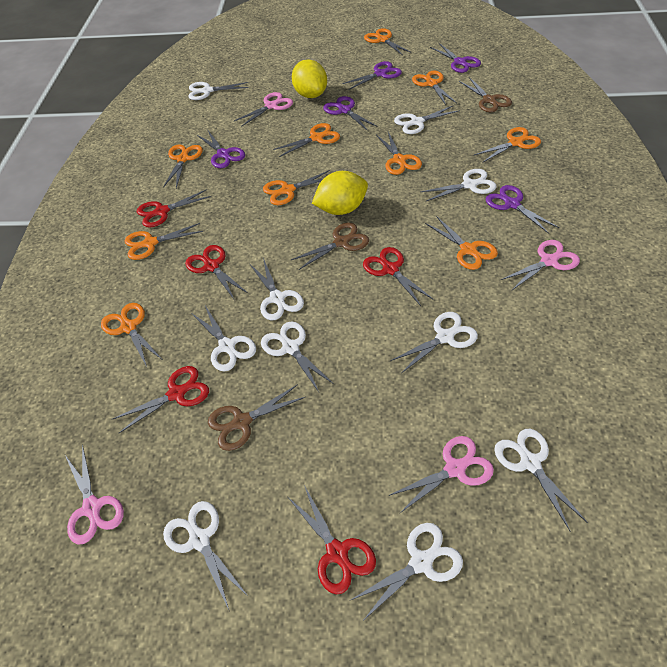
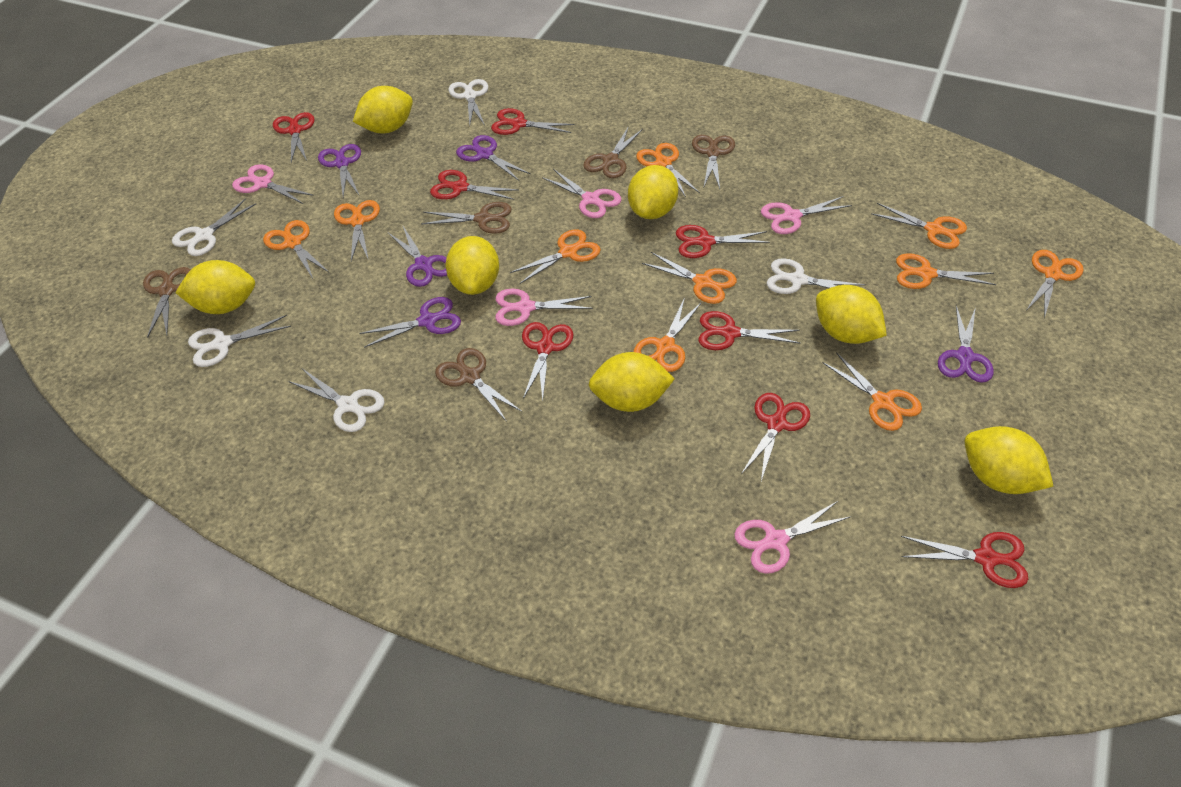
brown scissors: [208,384,305,451] [291,223,369,270] [459,77,512,112] = 3 -> [143,267,190,338] [422,202,512,234] [435,348,522,422] [583,126,643,178] [692,135,735,189] = 5
pink scissors: [65,445,124,545] [234,92,293,127] [388,436,494,513] [501,240,580,291] = 4 -> [232,164,314,204] [495,289,593,326] [542,169,622,218] [734,500,852,574] [761,196,852,234] = 5
red scissors: [113,366,209,433] [137,189,211,228] [185,245,248,299] [288,485,376,594] [363,247,434,306] = 5 -> [273,112,315,162] [430,170,519,200] [491,108,575,135] [522,322,574,401] [676,225,770,258] [698,311,800,350] [741,393,810,481] [901,532,1028,588] = 8
white scissors: [163,501,248,610] [189,82,249,100] [191,305,256,372] [249,258,304,320] [261,321,334,392] [349,523,463,621] [390,312,478,373] [394,106,460,134] [420,169,496,201] [494,429,588,532] = 10 -> [172,198,256,256] [188,315,291,367] [288,368,385,432] [448,79,488,125] [766,258,866,294] = 5
yellow lemon: [292,59,327,98] [312,171,368,215] = 2 -> [175,260,255,314] [353,86,413,133] [446,236,499,295] [589,352,675,412] [628,165,678,219] [816,285,887,344] [965,426,1054,494] = 7

